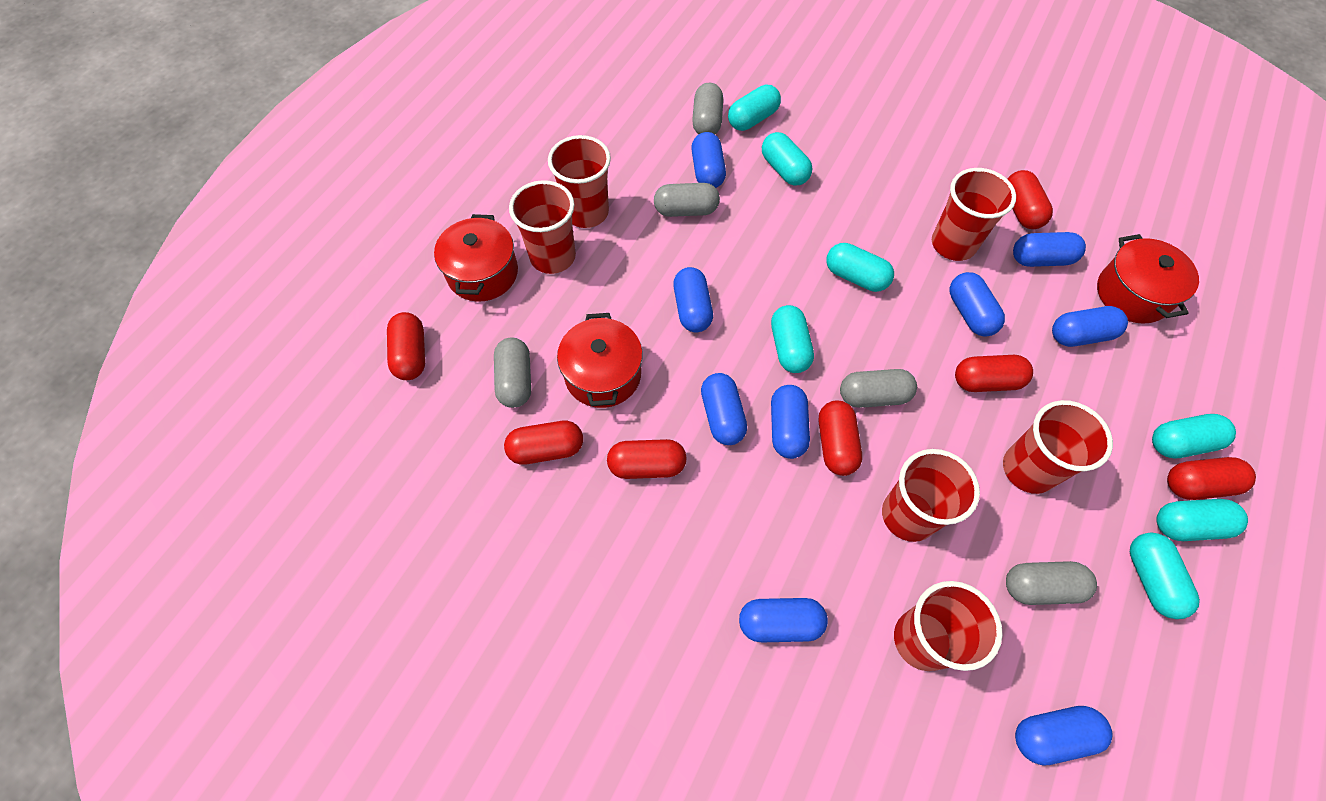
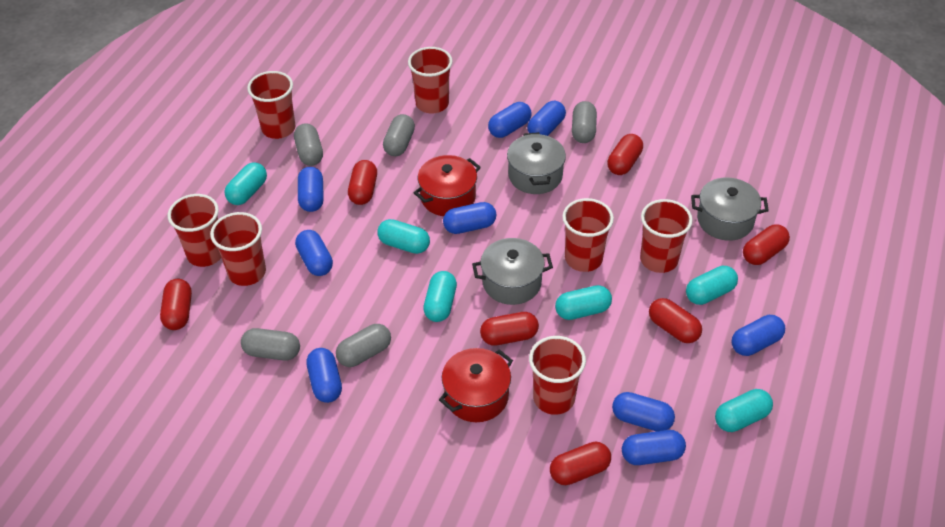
grey pot: none = 0 -> [472,238,553,305] [507,132,566,194] [691,177,769,241] = 3
red cup: [509,180,576,274] [548,135,611,228] [882,449,980,542] [894,581,1003,671] [932,168,1016,261] [1003,400,1113,494] = 6 -> [168,194,221,267] [210,212,266,286] [247,71,296,139] [408,47,453,114] [529,336,586,415] [562,198,614,272] [640,199,693,273] = 7
red pot: [434,214,518,302] [557,313,643,408] [1097,234,1199,324] = 3 -> [414,155,481,216] [439,348,513,422] = 2
turquoise capsule: [728,84,781,131] [762,132,812,186] [771,305,814,373] [826,243,894,292] [1130,533,1200,619] [1152,414,1236,458] [1156,499,1248,541] = 7 -> [224,162,267,205] [377,219,430,254] [423,271,457,322] [555,285,612,320] [686,266,738,305] [715,389,773,432] = 6

